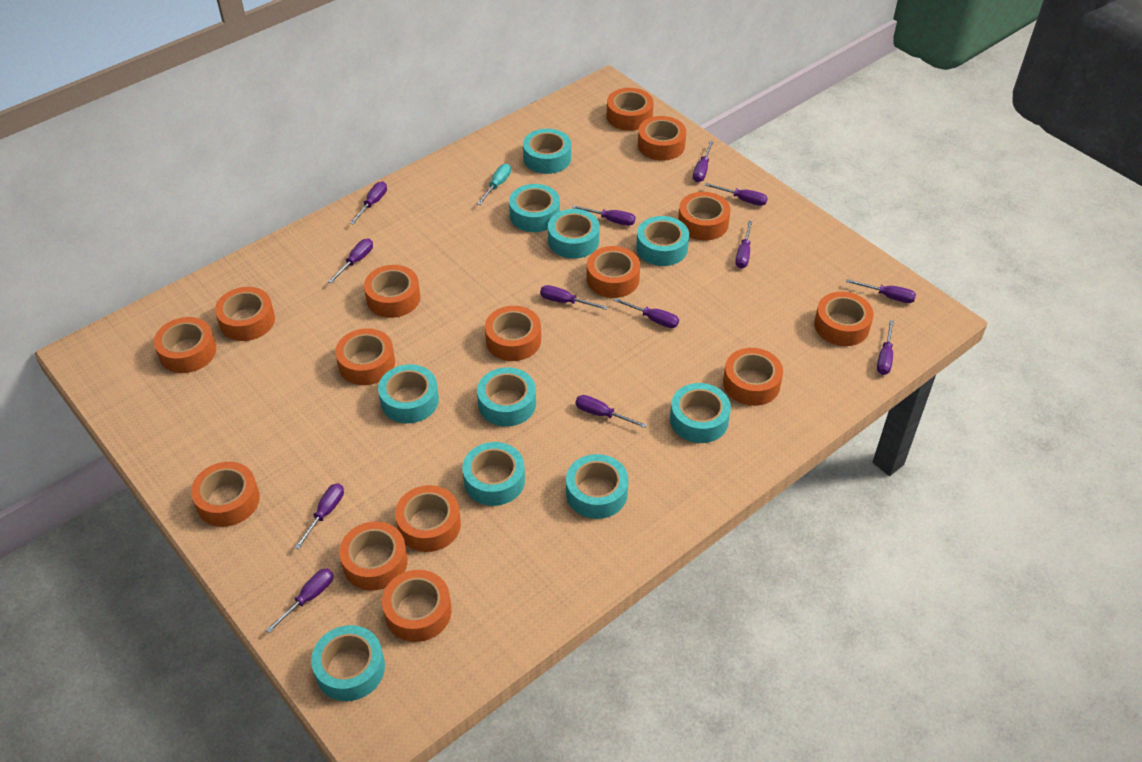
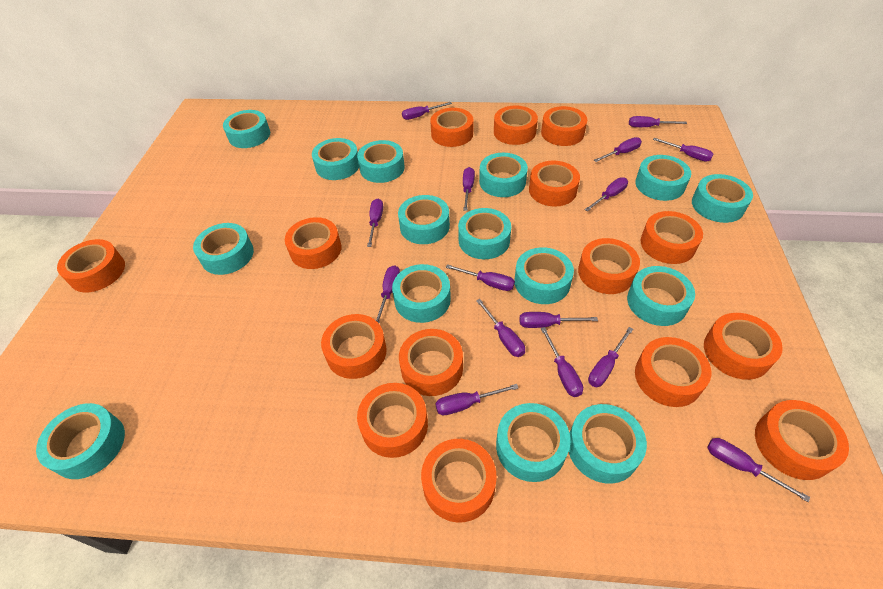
purple screwdriver: [266,568,334,633] [295,483,344,549] [328,239,373,283] [350,182,387,224] [540,285,607,310] [572,205,635,226] [575,395,647,428] [613,298,679,328] [693,141,713,182] [705,183,768,206] [735,221,752,268] [846,279,916,303] [877,320,894,375] = 13 -> [367,199,383,247] [376,265,400,323] [402,102,452,120] [435,384,518,415] [446,264,515,291] [463,167,475,211] [476,299,525,357] [519,312,598,328] [541,327,583,397] [584,177,628,212] [588,327,633,387] [594,137,642,162] [629,116,687,127] [653,138,714,162] [707,438,810,502] = 15
turquoise screwdriver: [477,164,511,205] = 1 -> none = 0
turquoise tape: [311,625,385,701] [378,364,439,423] [462,442,525,506] [477,367,536,427] [509,184,560,232] [523,129,571,174] [548,209,600,259] [566,454,628,519] [636,216,689,266] [670,383,731,443] = 10 -> [36,403,125,479] [193,223,254,275] [223,110,270,148] [312,138,359,180] [357,140,405,183] [392,264,451,323] [398,195,450,244] [458,208,511,259] [479,153,528,197] [496,403,570,482] [514,247,574,304] [569,404,647,484] [627,266,695,326] [635,155,691,201] [692,174,753,223] = 15

